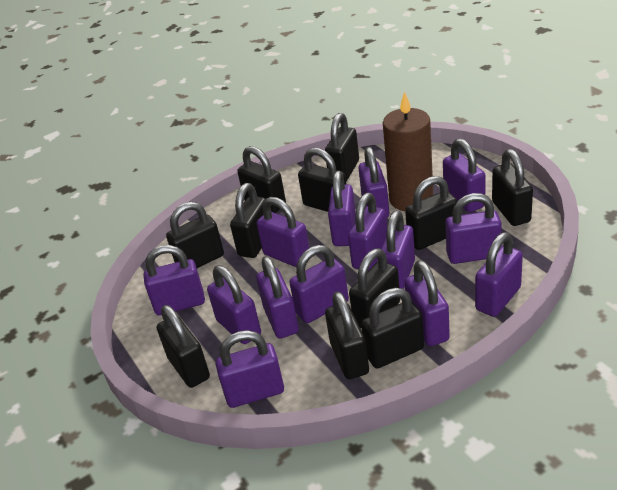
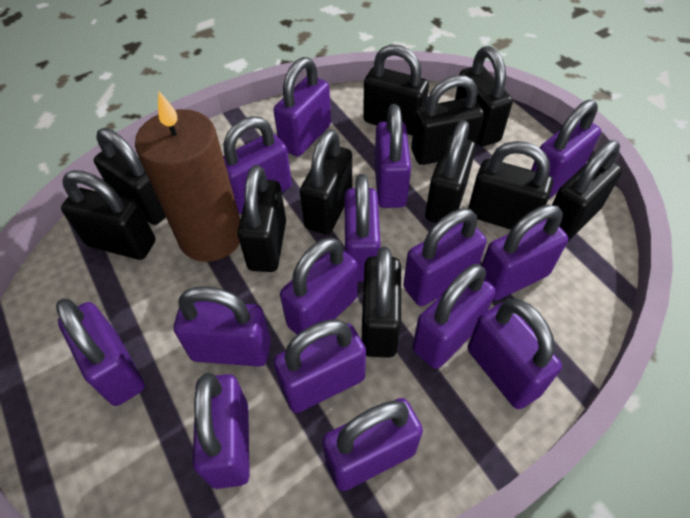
purple padlock: [144,245,205,315] [207,265,261,344] [216,330,284,408] [256,256,299,339] [257,197,309,267] [289,245,349,323] [328,171,356,246] [348,193,387,271] [358,147,389,218] [381,210,415,289] [404,260,450,346] [443,138,486,213] [446,193,501,264] [475,232,523,317] = 14 -> [56,299,145,406] [174,286,271,367] [193,373,250,489] [223,116,292,214] [273,319,366,413] [274,57,331,157] [280,237,358,335] [322,398,423,491] [344,174,381,282] [375,104,411,208] [403,209,487,306] [413,264,495,369] [468,299,562,409] [481,205,568,301] [531,100,601,199] = 15

